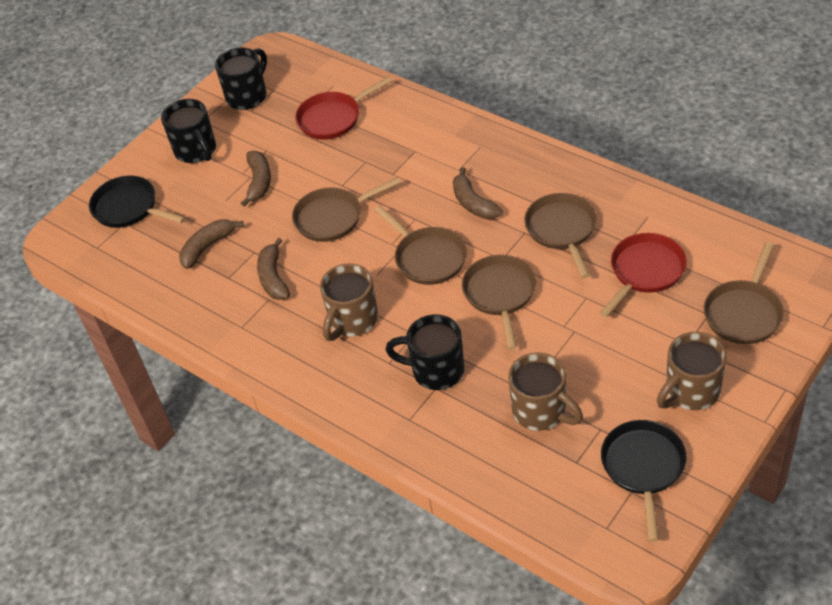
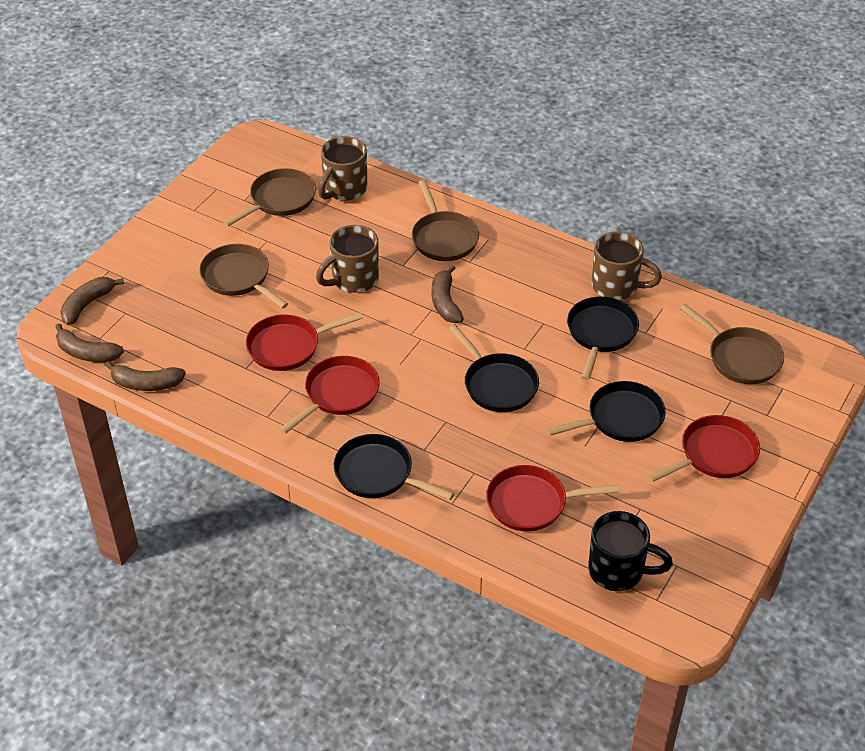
black mug: [161,99,216,163] [215,47,267,110] [386,314,464,390] = 3 -> [588,511,673,591] = 1
black pan: [89,176,185,228] [601,420,686,542] = 2 -> [334,434,455,500] [449,324,539,412] [546,381,666,442] [567,297,639,380] = 4
brown pan: [292,177,401,242] [375,206,467,285] [462,255,536,349] [524,193,597,278] [704,242,784,344] = 5 -> [199,244,288,308] [223,168,316,227] [412,180,479,261] [680,304,784,384] = 4
red pan: [295,76,392,140] [600,233,687,318] = 2 -> [246,312,363,371] [279,356,380,434] [486,465,619,532] [647,415,760,482] = 4

